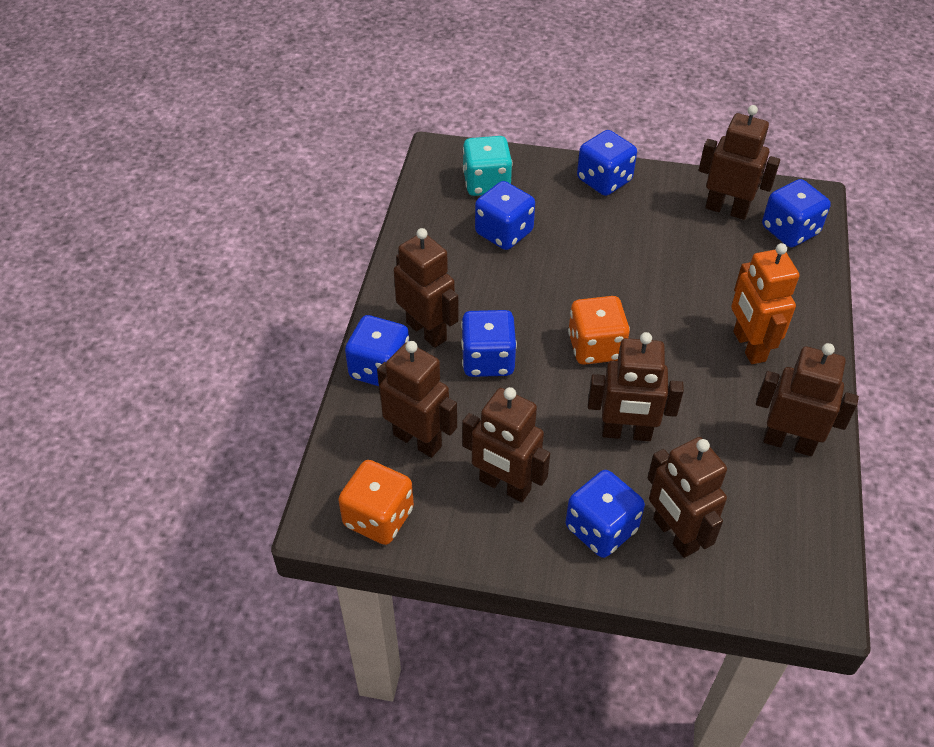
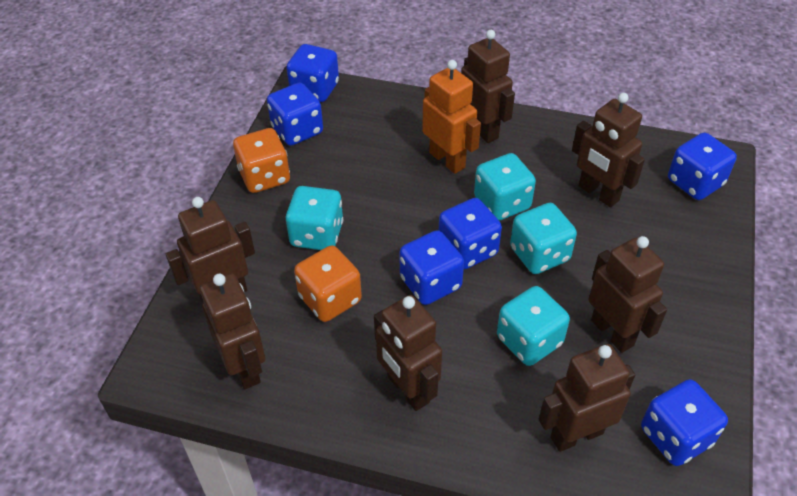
turquoise dice: [463,136,512,196] = 1 -> [286,186,343,250] [474,153,536,221] [497,286,570,366] [510,203,577,274] = 4

